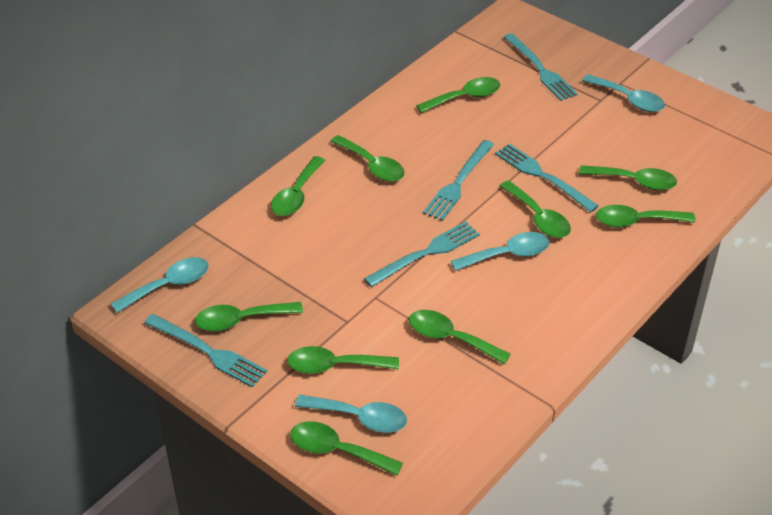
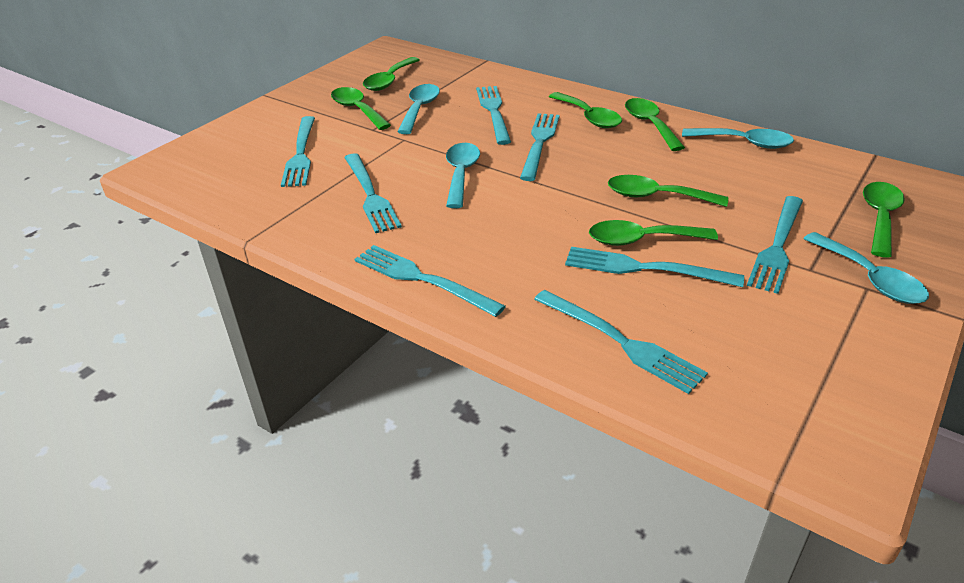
green spoon: [195,302,303,331] [271,156,325,216] [287,346,399,374] [290,421,403,476] [330,135,405,182] [409,310,511,364] [416,77,500,113] [499,180,571,238] [579,165,677,190] [596,205,696,227] = 10 -> [331,87,391,130] [363,57,420,91] [549,92,622,128] [589,220,718,246] [608,175,728,207] [625,98,685,151] [863,182,905,258] = 7
turquoise fork: [144,314,267,388] [364,222,480,287] [423,140,494,221] [495,143,599,212] [504,33,578,101] = 5 -> [281,116,315,187] [344,153,402,233] [354,245,506,317] [476,86,511,145] [520,113,560,181] [534,290,708,394] [565,247,744,287] [747,196,803,294] = 8

